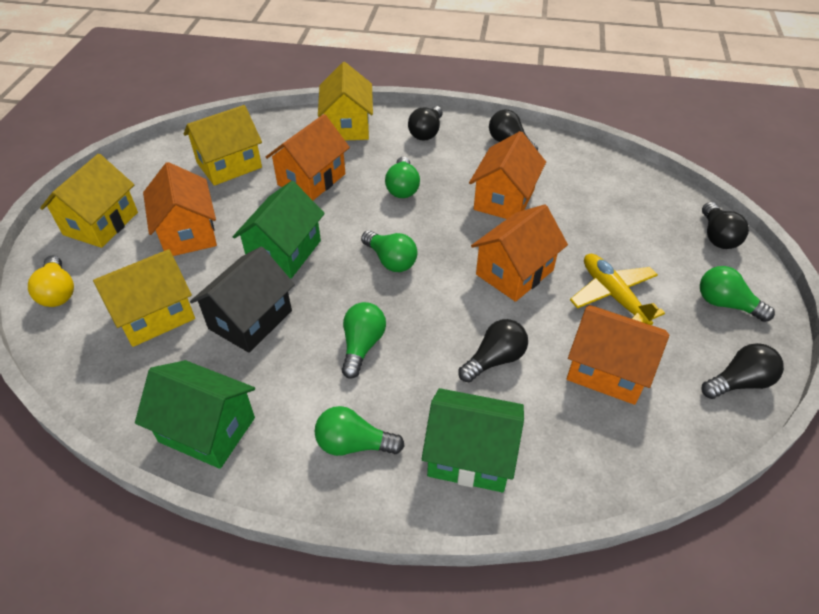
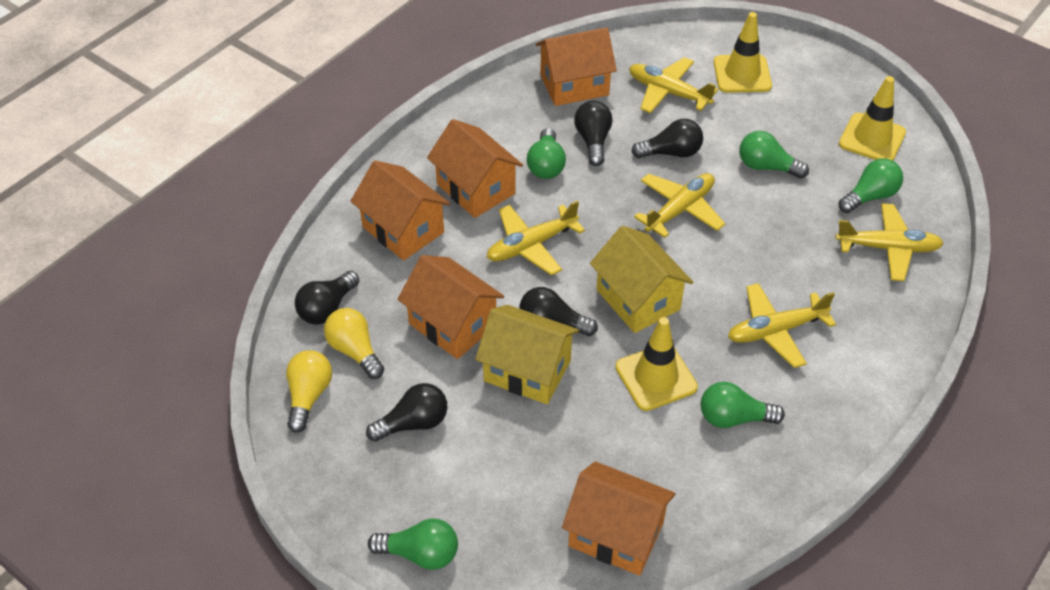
black house: [190,247,295,353] = 1 -> none = 0
green house: [135,360,255,469] [233,181,325,279] [422,388,524,493] = 3 -> none = 0
yellow house: [40,154,138,248] [93,249,195,347] [184,105,262,186] [318,62,373,140] = 4 -> [475,305,579,404] [590,226,693,333] = 2
yellow light bulb: [28,256,74,307] = 1 -> [286,350,332,433] [324,308,384,379] = 2
yellow plane: [570,254,665,325] = 1 -> [487,200,585,276] [629,57,718,113] [634,173,725,238] [728,283,836,368] [835,203,944,281] = 5
yellow traffic cone: none = 0 -> [615,317,698,411] [714,12,772,93] [839,76,906,161] = 3

